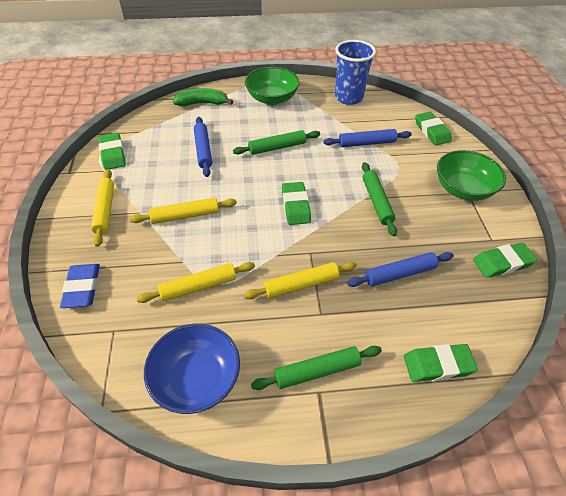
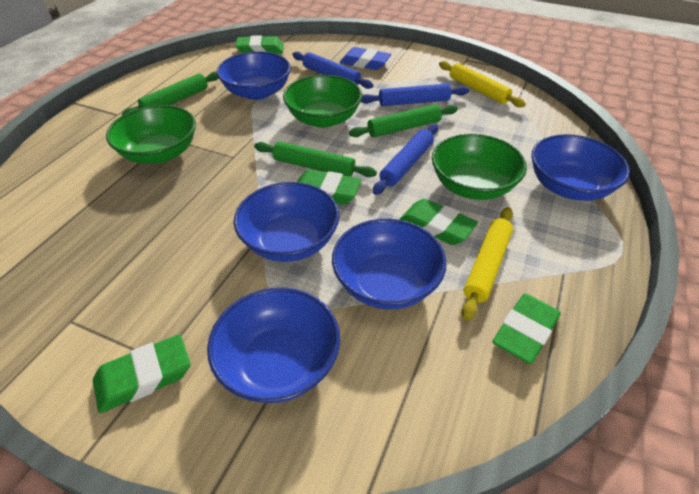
blue bowl: [144,324,240,414] = 1 -> [207,287,340,403] [217,51,291,100] [234,182,340,262] [332,218,447,309] [531,134,630,201] = 5
blue cup: [335,40,376,105] = 1 -> none = 0
green banana: [173,88,233,106] = 1 -> none = 0
green bowl: [245,67,300,105] [437,150,506,201] = 2 -> [106,105,196,164] [283,75,362,128] [432,134,527,200] = 3
yellow rolling pin: [91,169,114,247] [130,198,237,224] [136,262,255,303] [244,262,357,299] = 4 -> [439,61,526,108] [462,207,513,321] = 2

